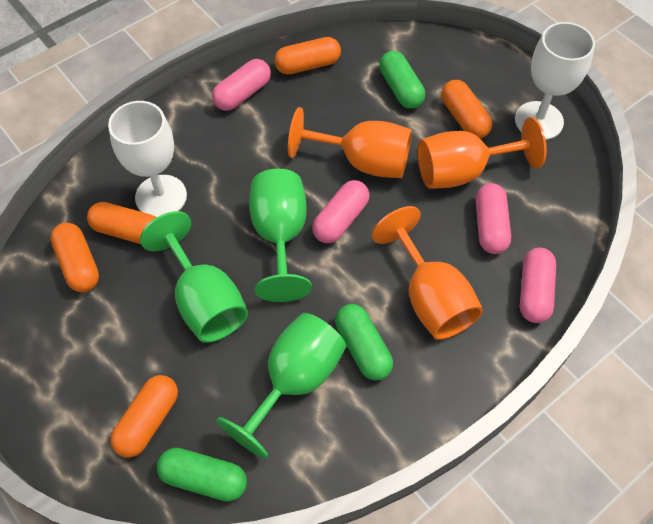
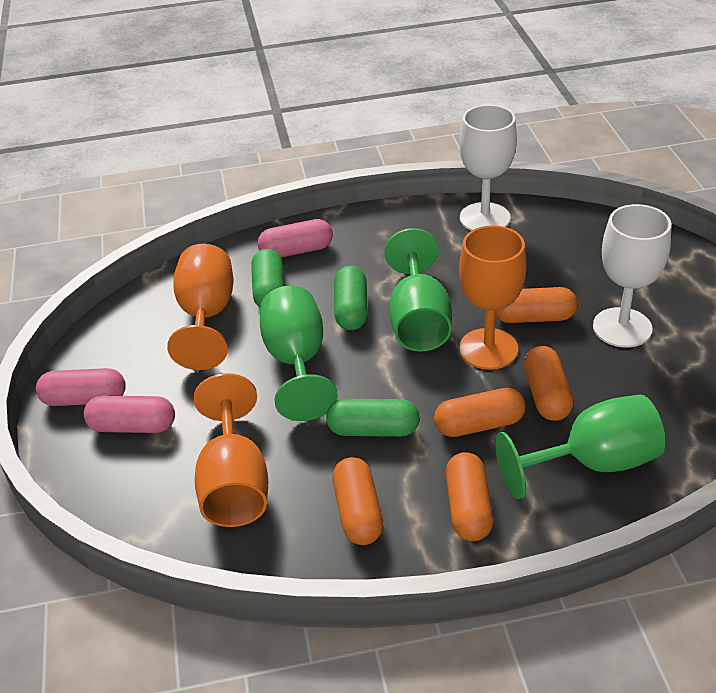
pink capsule: [212,59,271,111] [312,180,370,243] [476,183,511,254] [520,248,556,323] = 4 -> [36,368,126,406] [84,396,175,433] [258,219,333,258] = 3

